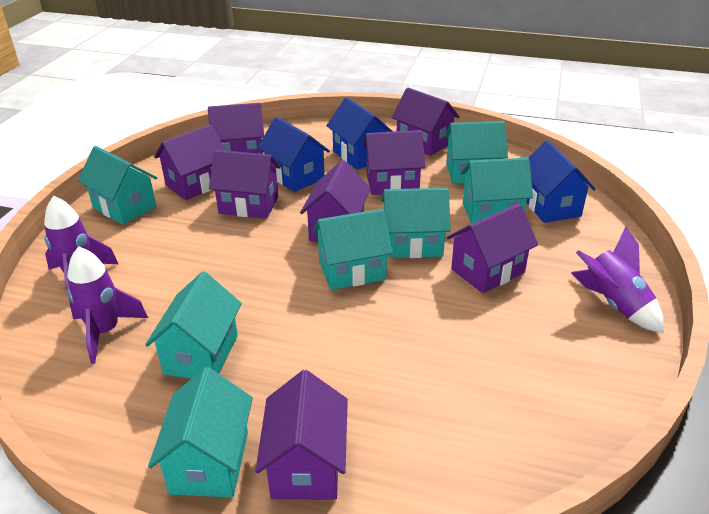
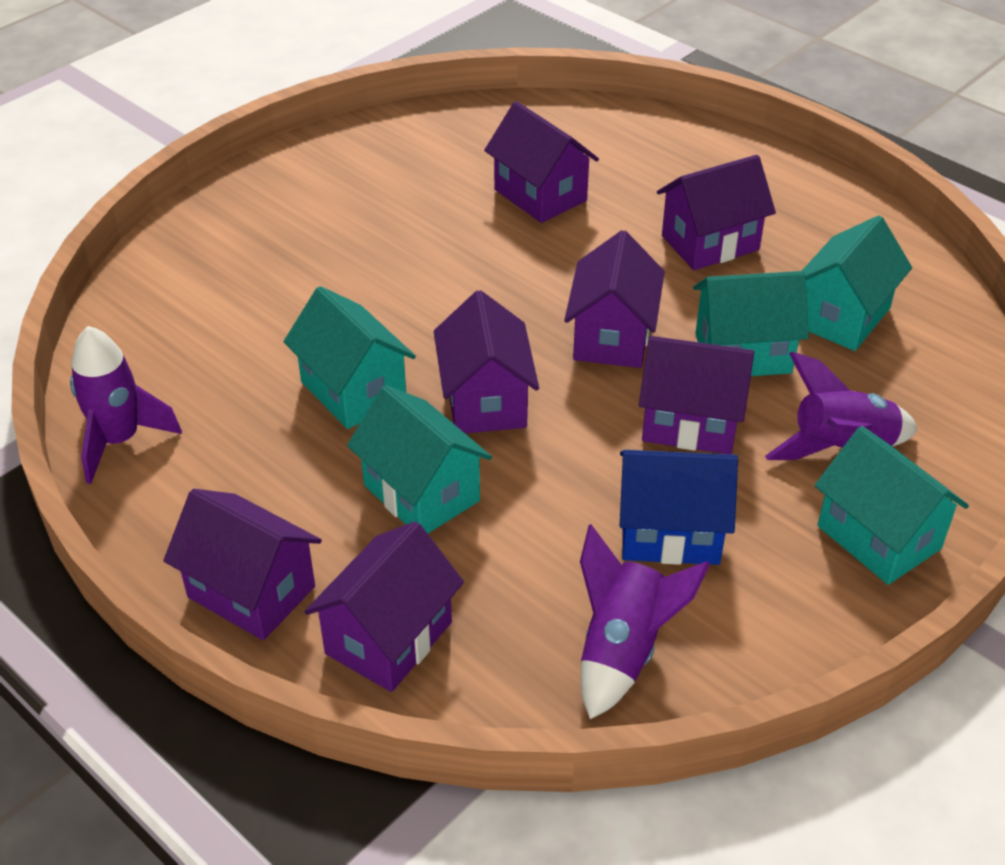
blue house: [257,117,330,192] [326,97,393,170] [526,140,595,223] = 3 -> [620,450,738,565] = 1
purple house: [154,124,226,200] [208,103,264,154] [209,150,281,219] [255,370,348,500] [300,160,371,242] [363,130,425,195] [391,88,460,156] [447,204,538,293] = 8 -> [163,489,322,640] [304,521,464,692] [434,290,539,433] [484,101,599,223] [564,230,665,368] [639,336,754,454] [657,155,776,270] = 7
turquoise house: [78,146,157,225] [145,271,242,379] [148,367,253,498] [313,209,393,290] [381,188,451,258] [445,121,508,184] [461,158,533,224] = 7 -> [284,286,416,429] [347,385,492,534] [693,271,809,376] [802,215,912,351] [815,426,969,585] = 5

